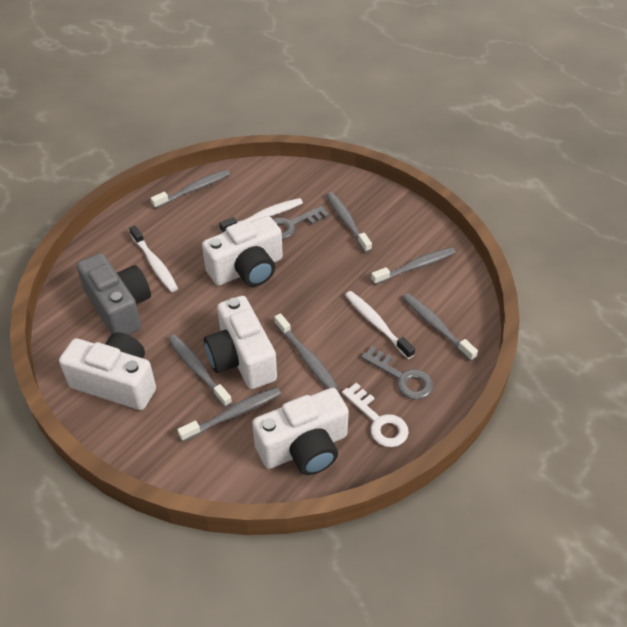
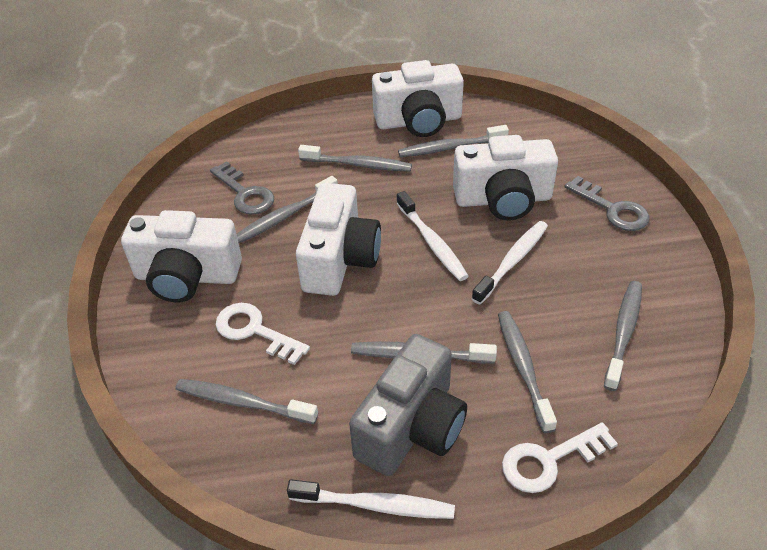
white key: [342,382,409,447] = 1 -> [216,303,310,365] [502,422,618,493] = 2

